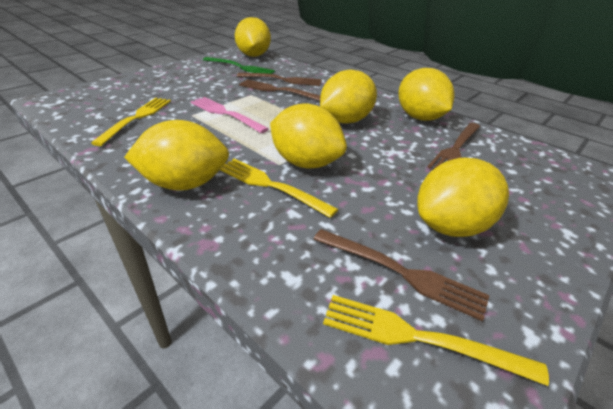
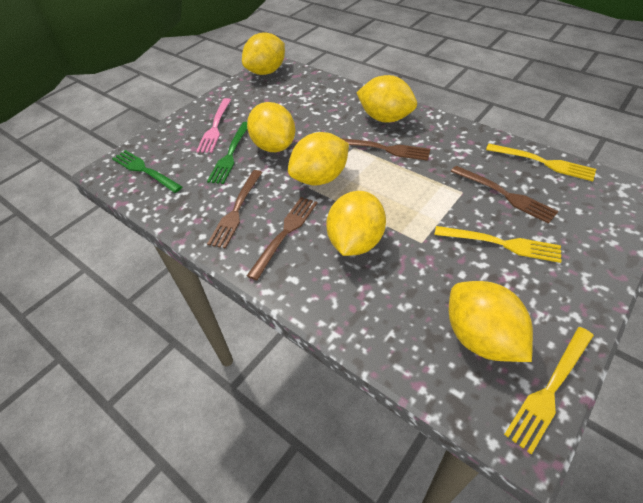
green fork: [203,57,275,74] = 1 -> [112,150,182,193] [207,122,247,184] = 2

